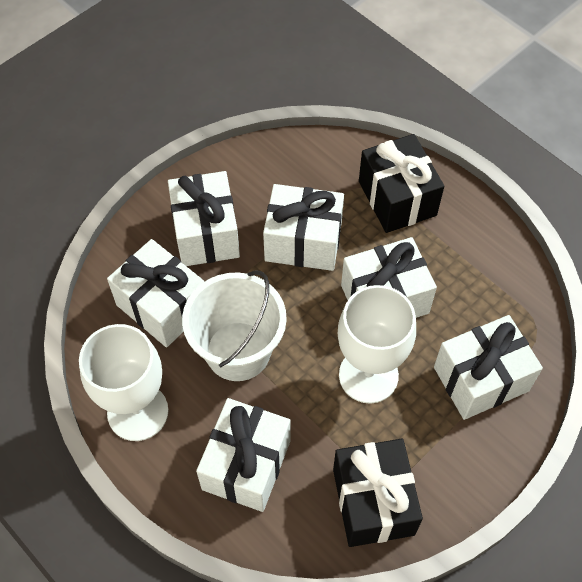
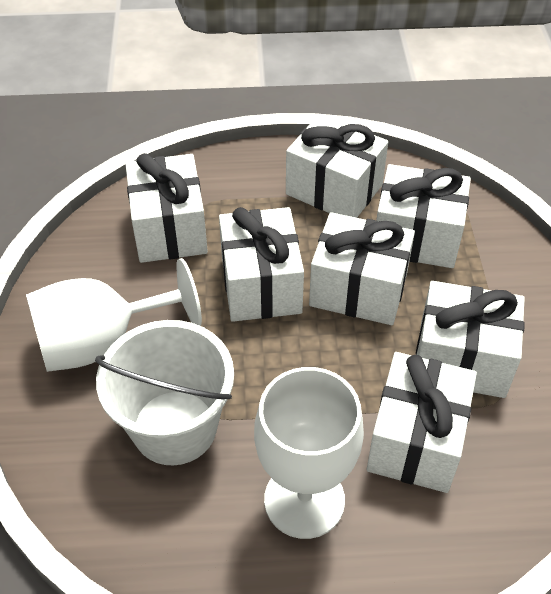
black gift: [333,439,423,547] [359,134,444,233] = 2 -> none = 0
white gift: [107,239,204,347] [168,171,240,266] [196,398,291,512] [263,184,344,271] [341,237,437,318] [434,315,543,420] = 6 -> [125,153,208,263] [219,207,304,322] [286,114,388,218] [309,212,415,325] [367,352,477,493] [376,164,471,268] [416,281,525,398] = 7

